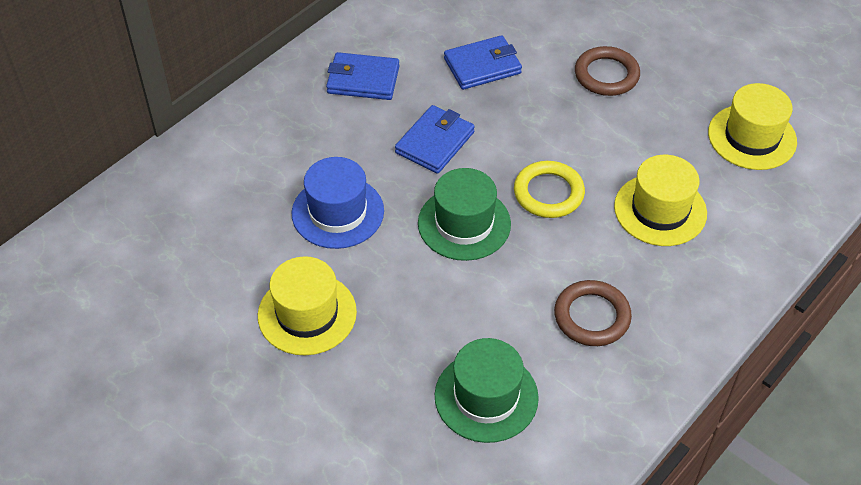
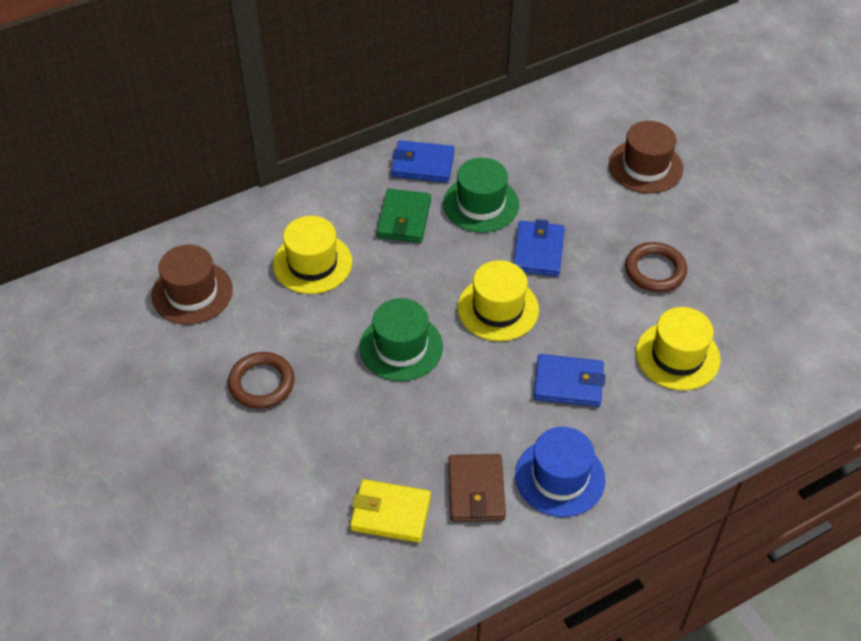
brown hat: none = 0 -> [151,245,233,325] [609,121,683,194] = 2
brown wallet: none = 0 -> [448,454,506,522] = 1
green wallet: none = 0 -> [377,189,431,243] = 1
yellow ring: [514,161,585,218] = 1 -> none = 0
yellow wallet: none = 0 -> [350,479,431,543] = 1

